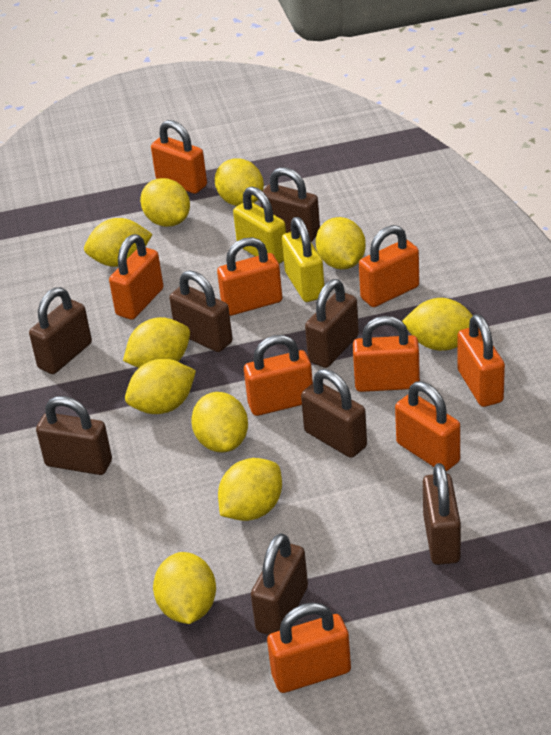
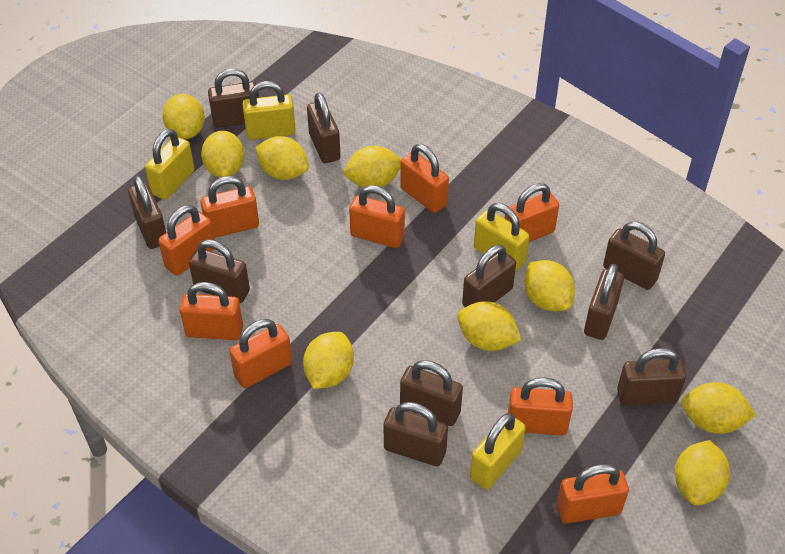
brown padlock: [29,287,92,374] [36,396,112,475] [169,270,233,352] [251,533,308,635] [261,167,320,242] [301,369,367,458] [305,279,359,368] [423,463,461,565] = 8 -> [128,176,166,249] [189,239,250,303] [208,69,259,128] [307,93,341,163] [384,402,448,466] [400,360,463,426] [462,245,516,307] [584,264,624,340] [603,222,665,290] [617,348,686,406] = 10
yellow lemon: [84,218,152,267] [123,317,190,368] [125,359,196,414] [140,178,190,227] [153,552,216,624] [191,392,248,453] [215,158,264,206] [218,458,282,521] [316,217,366,269] [402,298,473,351] = 10 -> [162,94,205,139] [201,131,245,177] [255,136,309,180] [303,332,354,389] [344,146,401,188] [457,301,521,351] [524,260,575,311] [675,440,730,506] [681,382,756,434] = 9
yellow padlock: [233,187,286,264] [282,217,324,302] = 2 -> [145,129,194,200] [242,81,296,140] [470,413,526,490] [474,203,529,272] = 4

